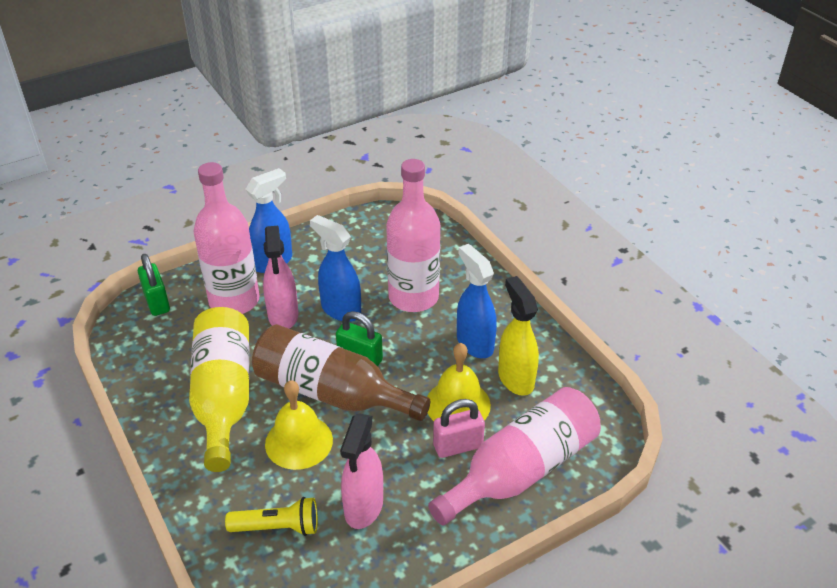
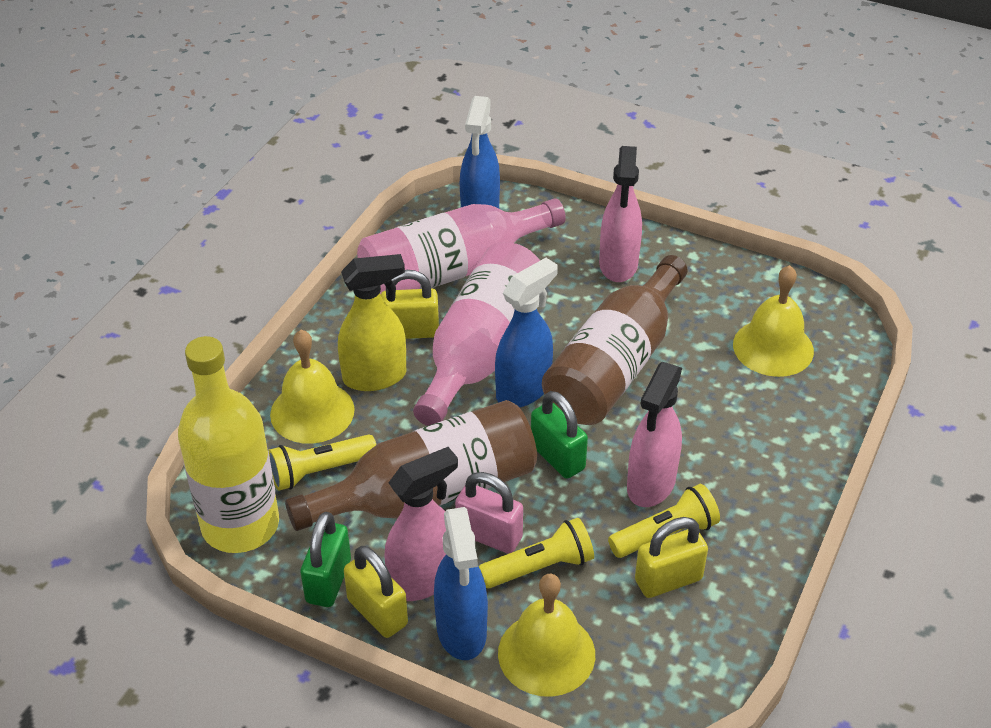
brown bottle: [252,324,430,421] = 1 -> [285,400,537,531] [542,255,688,425] = 2
pink bottle: [193,162,260,314] [386,159,440,312] [428,387,601,525] = 3 -> [357,198,566,294] [413,242,540,426] = 2
pink spray bottle: [263,226,298,329] [340,413,383,529] = 2 -> [385,447,458,601] [599,146,642,282] [627,362,682,507] = 3
yellow bell: [265,380,333,470] [427,343,491,421] = 2 -> [270,330,355,444] [498,574,595,697] [733,265,814,377] = 3
yellow flashlight: [225,497,318,536] = 1 -> [268,435,376,491] [479,518,594,588] [608,484,720,558] = 3
yellow padlock: none = 0 -> [344,546,408,638] [381,270,439,339] [635,517,708,598] = 3

